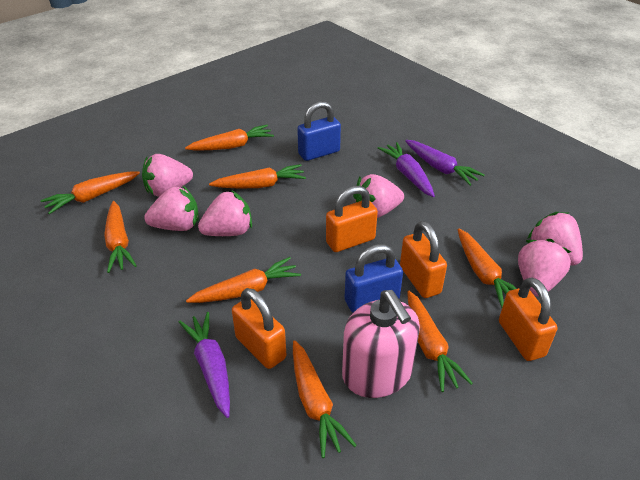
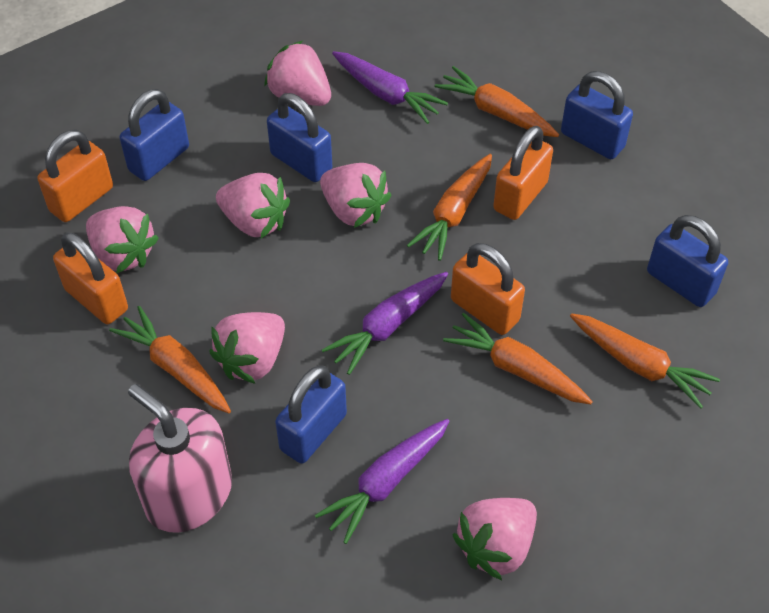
blue padlock: [297,101,341,161] [345,244,403,313] = 2 -> [120,89,189,181] [267,93,332,182] [275,365,347,464] [561,71,633,159] [647,215,728,307] = 5
orange carrot: [40,171,140,214] [104,201,137,273] [185,125,274,151] [186,257,301,303] [209,164,306,188] [293,340,357,458] [407,291,473,392] [457,229,517,308] = 8 -> [109,306,231,413] [407,154,492,261] [434,66,559,137] [443,313,593,404] [570,313,720,409] = 5

